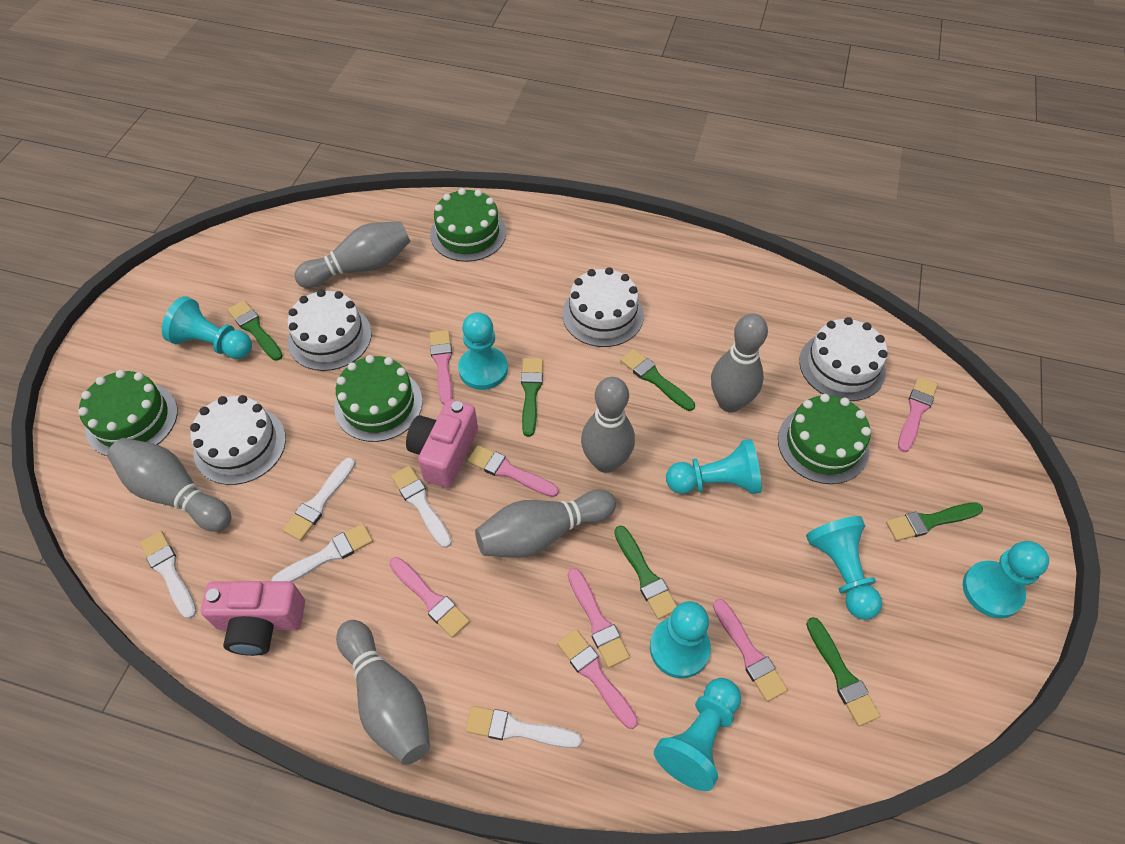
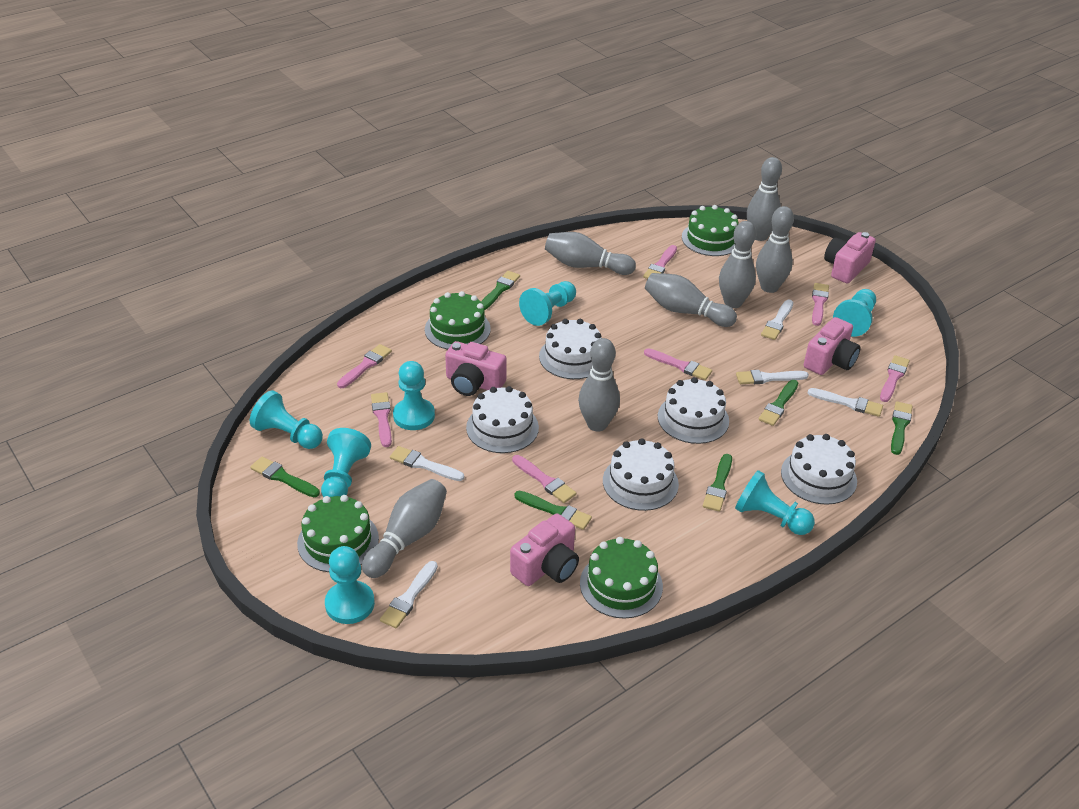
grey bowling pin: [107,438,231,532] [294,221,410,288] [336,620,430,765] [475,490,616,558] [581,377,635,473] [711,313,768,413] = 6 -> [362,479,447,578] [545,232,636,275] [578,338,620,432] [645,273,737,327] [719,221,756,308] [747,157,782,241] [756,206,794,293] = 7
pink camera: [201,581,305,656] [406,399,478,488] = 2 -> [445,341,507,396] [510,513,579,586] [804,317,861,375] [824,232,876,283] = 4
white cake: [190,395,286,485] [287,289,372,371] [562,267,644,347] [799,317,887,401] = 4 -> [466,386,539,453] [539,319,602,379] [603,438,679,511] [658,377,729,444] [781,434,857,505] = 5

